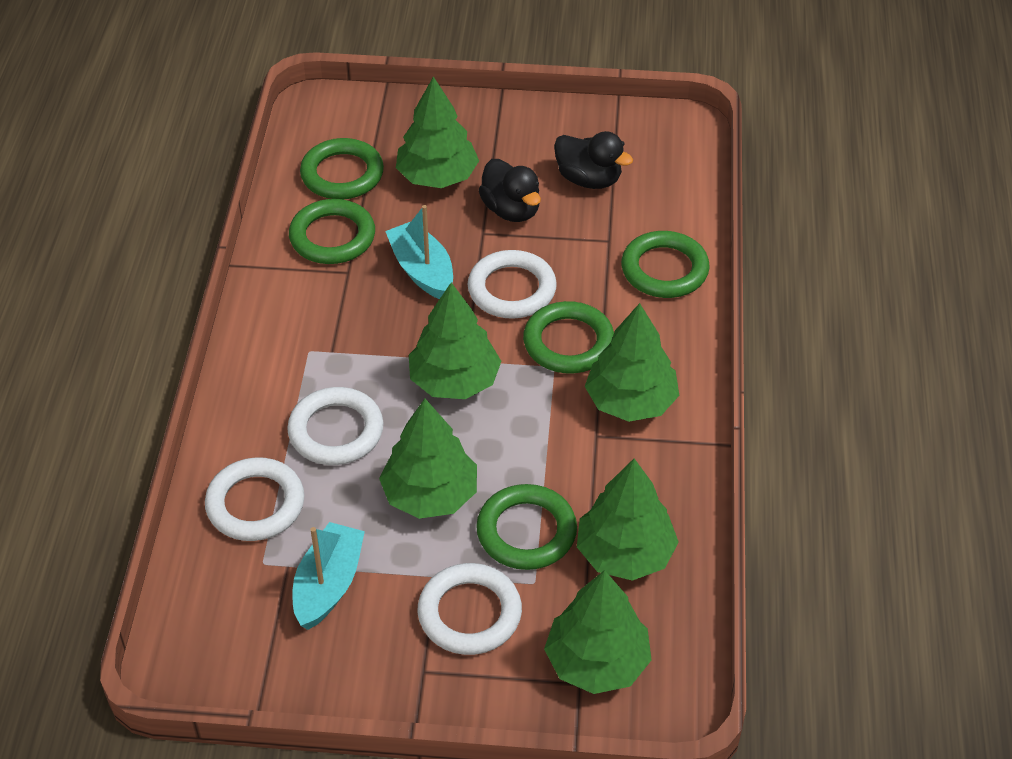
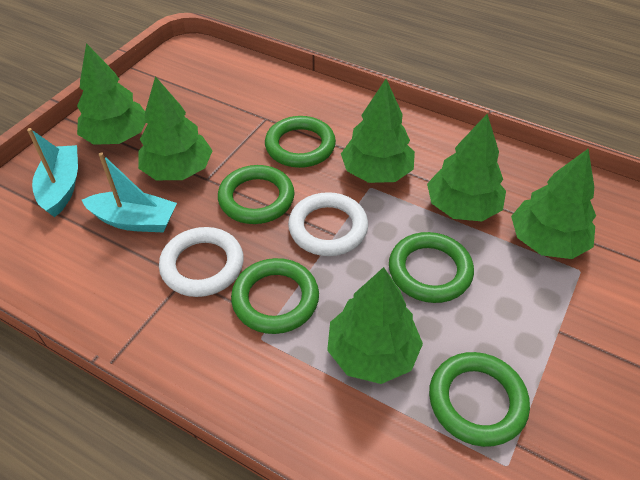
black duck: [479,159,541,222] [554,131,633,189] = 2 -> none = 0
white ring: [205,457,304,541] [287,387,384,465] [417,563,522,655] [468,250,557,319] = 4 -> [159,227,244,297] [288,192,368,256] = 2

